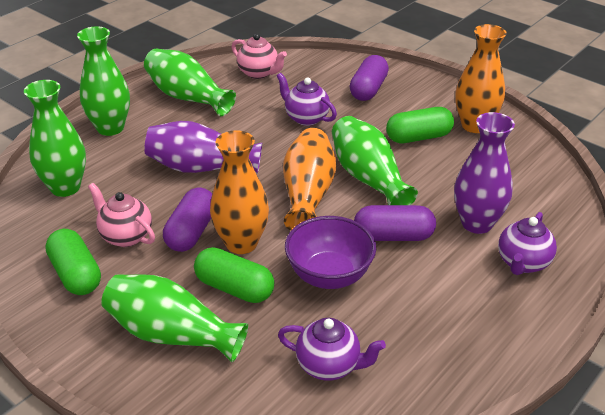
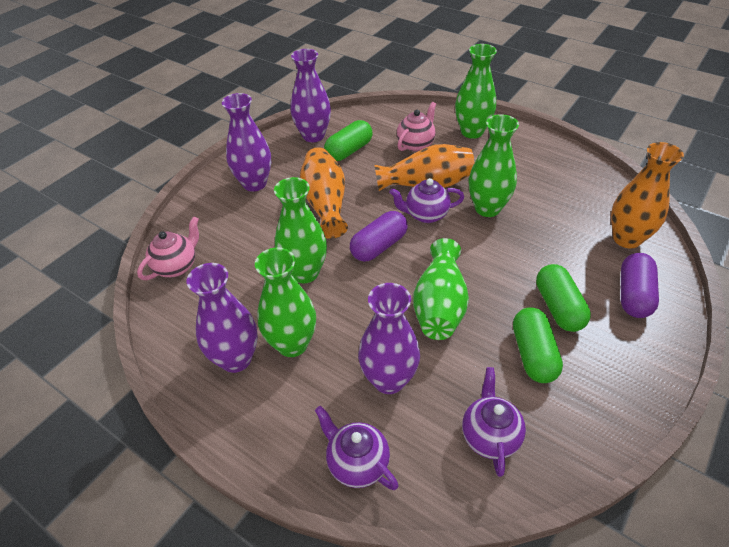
purple bowl: [285,216,376,289] = 1 -> none = 0
purple capsule: [163,187,212,252] [350,55,389,101] [354,205,436,241] = 3 -> [350,211,408,262] [621,253,659,318] = 2
purple vase: [144,121,262,174] [454,112,515,234] = 2 -> [187,263,258,373] [222,93,271,192] [290,49,331,142] [358,283,420,394] = 4

